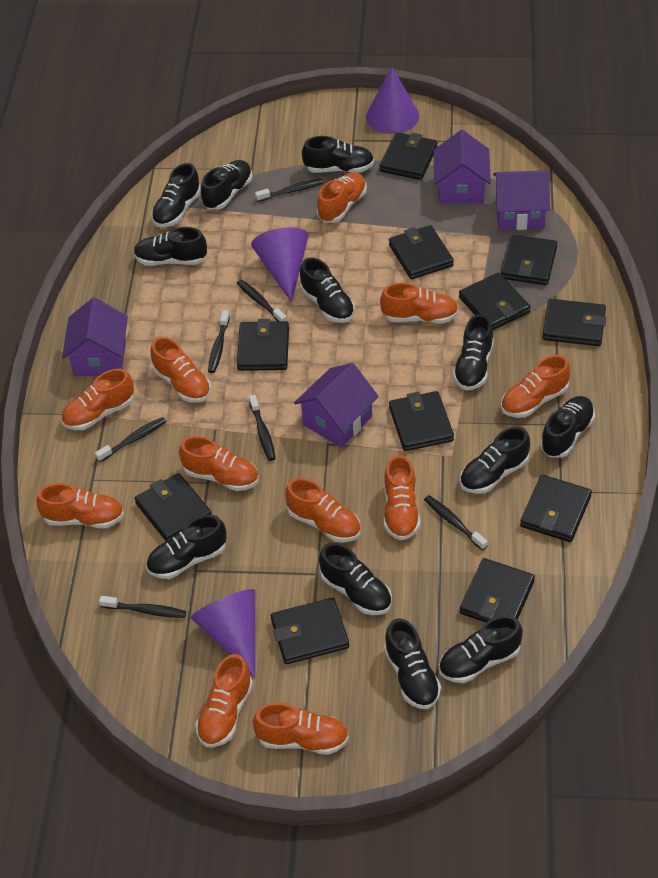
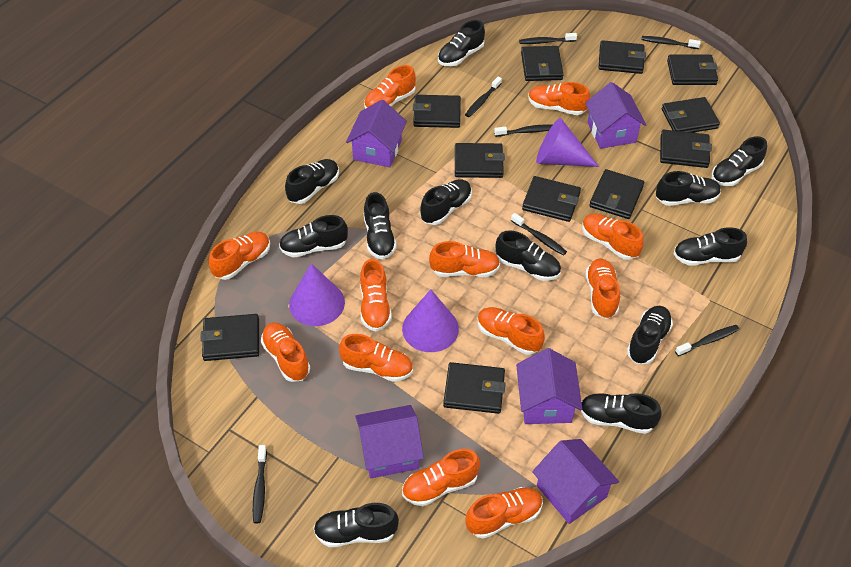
orange shoe: [36,483,124,528] [61,369,134,430] [150,337,211,403] [179,436,259,491] [196,654,253,747] [253,703,349,755] [285,478,361,542] [317,172,367,223] [380,283,459,324] [384,455,420,540] [501,355,570,418] = 11 -> [209,232,270,280] [261,323,310,382] [339,334,413,382] [360,259,392,332] [364,65,416,109] [402,449,480,506] [429,241,500,277] [465,487,543,539] [478,307,545,355] [528,82,590,115] [582,213,644,260] [585,258,620,319] = 12
purple house: [62,298,128,376] [294,363,379,447] [434,130,491,204] [493,170,550,230] = 4 -> [346,100,407,167] [355,405,424,478] [516,348,582,424] [532,439,619,524] [585,82,646,149] = 5

